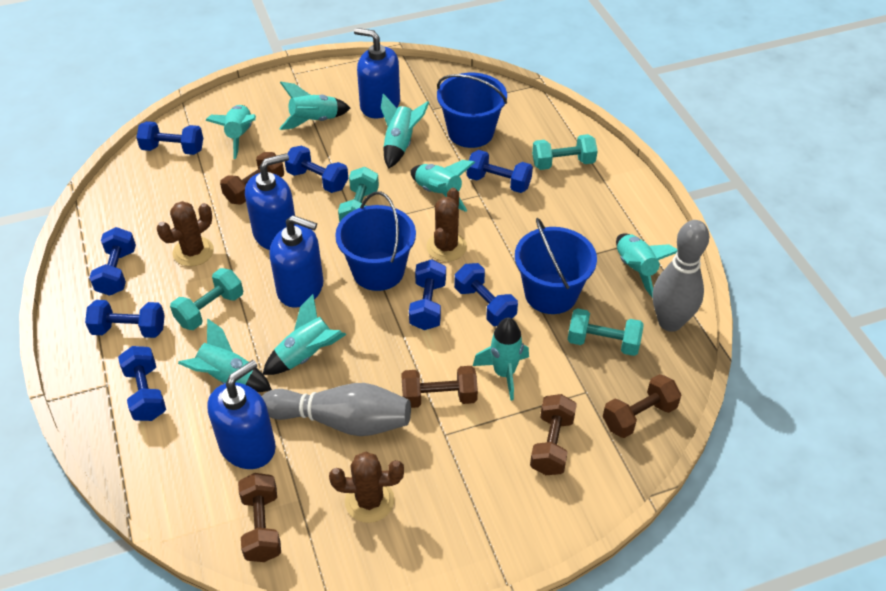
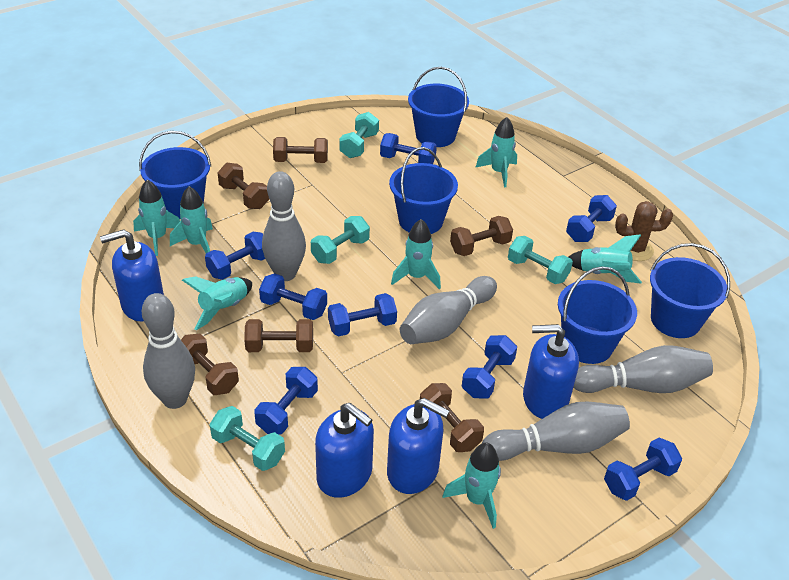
blue bucket: [335,192,416,291] [437,73,507,148] [515,218,597,314] = 3 -> [139,131,211,219] [389,147,458,234] [408,67,469,147] [558,266,637,364] [650,243,730,338] = 5
brown cactus: [157,201,214,267] [329,452,404,523] [426,188,467,262] = 3 -> [615,201,673,261] = 1
brown dumbbell: [220,152,284,205] [238,473,281,562] [401,366,478,408] [530,394,577,475] [603,374,682,438] = 5 -> [181,334,239,395] [218,163,269,209] [244,319,313,352] [273,137,328,163] [420,383,484,452] [450,216,513,256] = 6
grey bowling pin: [262,383,411,436] [653,220,709,332] = 2 -> [142,293,195,409] [262,171,306,281] [400,276,497,344] [482,402,630,461] [573,345,713,393] = 5
turquoise rocket: [178,318,272,392] [206,105,256,159] [263,294,346,375] [279,82,350,130] [381,93,429,169] [410,160,475,212] [473,317,529,401] [616,234,678,298] = 8 -> [133,180,180,256] [170,186,213,253] [182,276,252,330] [391,219,441,290] [442,443,501,529] [475,117,517,187] [569,234,642,284] = 7

